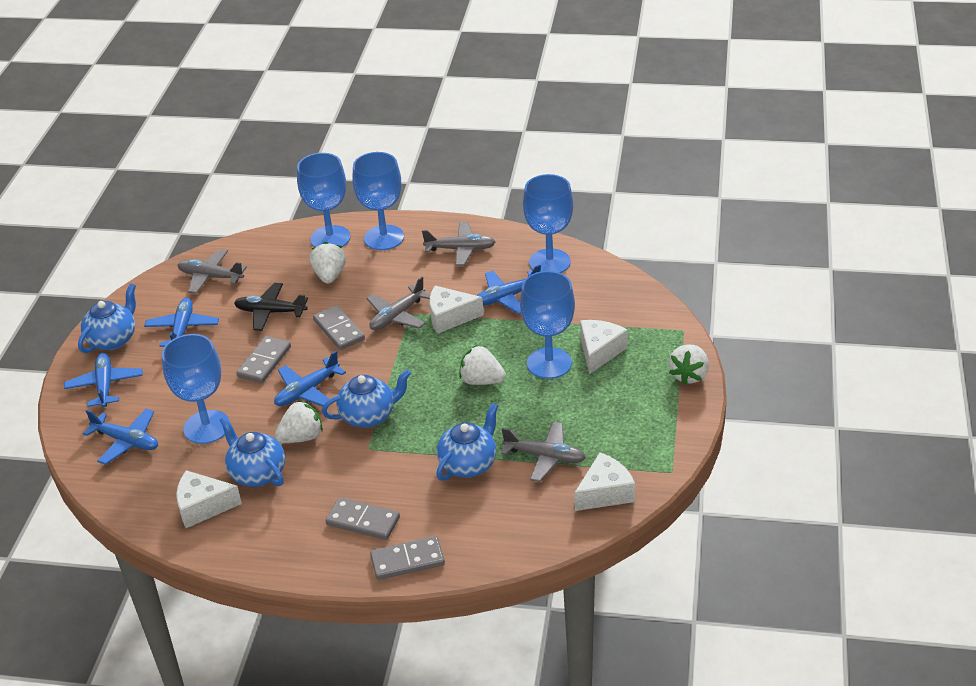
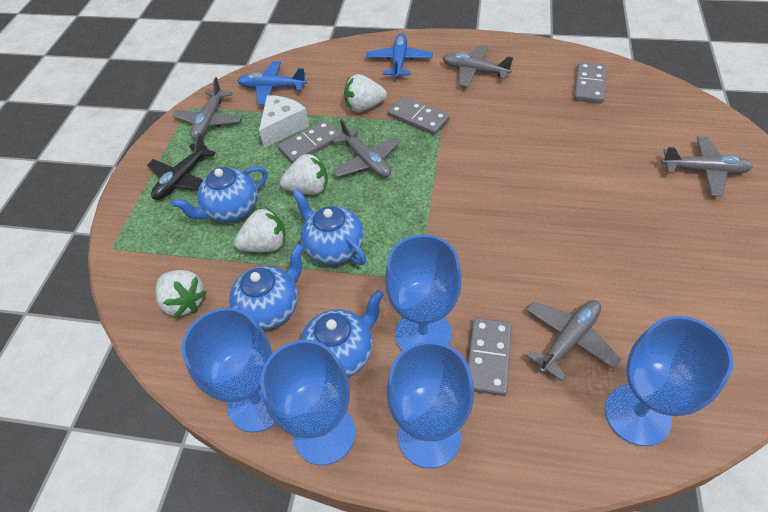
blue plane: [64,353,143,408] [83,409,158,465] [144,298,219,347] [274,351,346,406] [476,265,541,314] = 5 -> [237,61,307,105] [366,33,433,79] = 2
grey plane: [178,249,247,294] [367,277,430,330] [422,222,496,266] [501,422,586,482] = 4 -> [172,77,242,140] [332,119,401,178] [443,45,513,87] [526,300,621,381] [661,136,753,197] = 5
white cheese: [176,470,242,528] [430,286,484,334] [574,452,635,511] [580,320,628,374] = 4 -> [259,95,309,148] = 1

